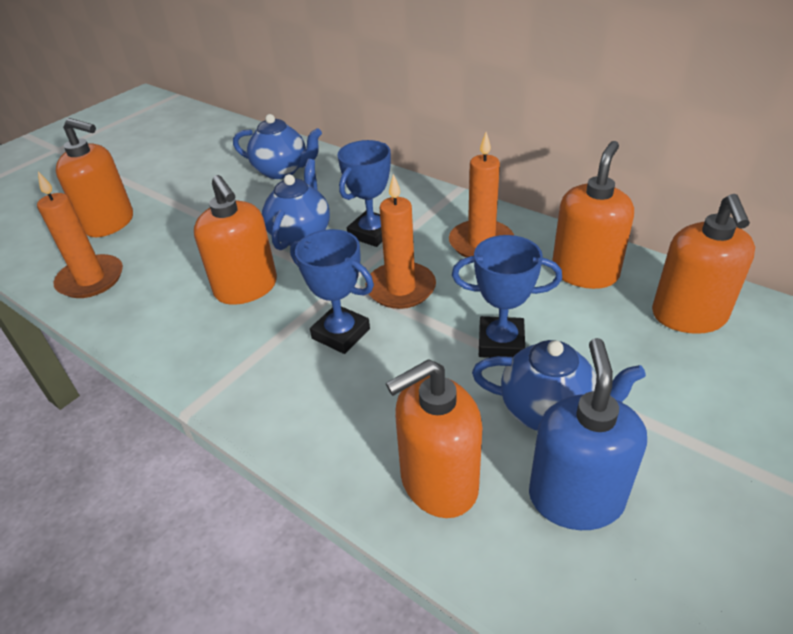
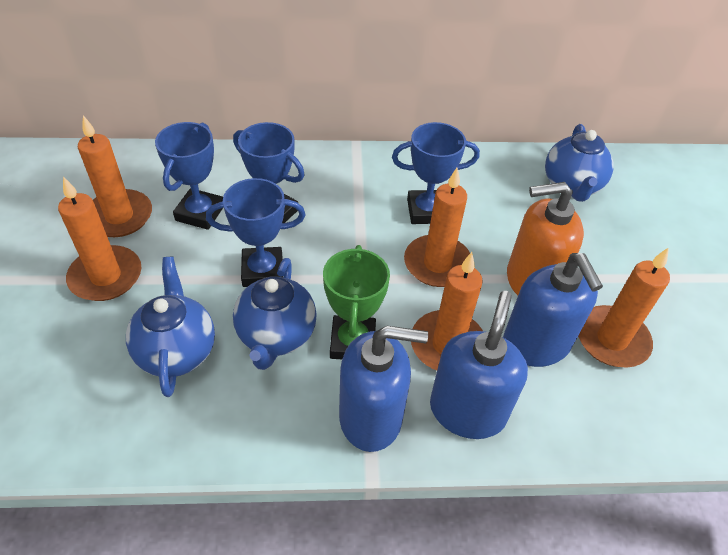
blue soap dispenser: [529,338,647,530] = 1 -> [339,326,428,452] [430,291,528,439] [503,253,603,367] = 3
blue trophy: [290,229,374,354] [338,140,391,247] [452,235,562,358] = 3 -> [155,122,223,230] [206,178,305,287] [233,122,304,223] [392,122,480,224] = 4
green trophy: none = 0 -> [323,245,390,359] = 1
orange candle: [37,172,123,298] [366,174,436,309] [449,132,514,258] = 3 -> [58,176,141,301] [78,115,152,237] [404,168,470,287] [411,252,483,370] [578,247,670,368] = 5
orange soap dispenser: [56,118,133,237] [194,175,277,305] [386,359,483,518] [552,141,634,289] [652,194,755,334] = 5 -> [507,182,584,295] = 1

